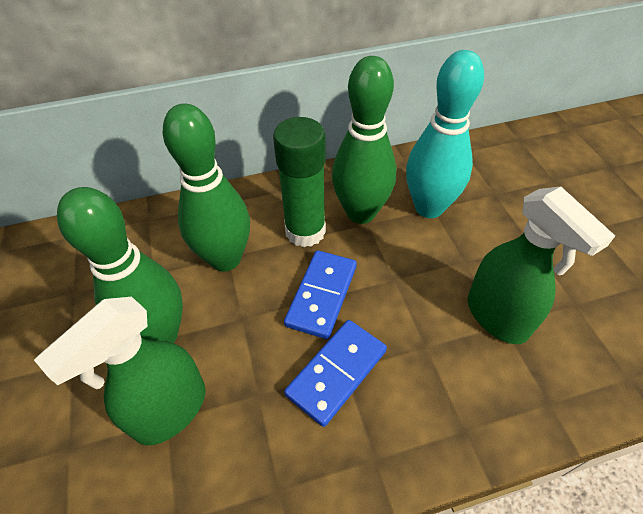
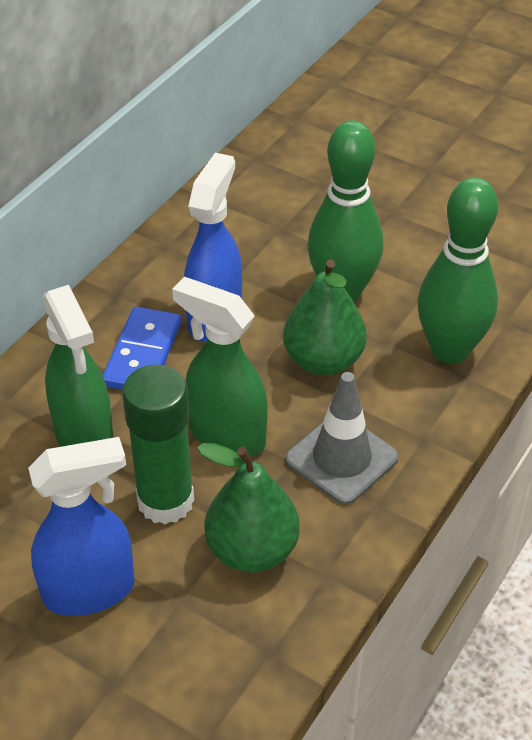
blue domino: [284,250,357,339] [284,320,387,427] = 2 -> [102,307,181,390] = 1
blue spray bottle: none = 0 -> [28,437,134,616] [184,153,242,342] = 2
green bowling pin: [57,187,183,343] [163,104,250,272] [332,56,396,224] = 3 -> [307,120,384,302] [418,177,498,364] = 2
green pear: none = 0 -> [197,443,300,573] [283,259,367,375] = 2
grey traffic cone: none = 0 -> [286,372,399,505] = 1
turquoise bowling pin: [406,50,484,218] = 1 -> none = 0

